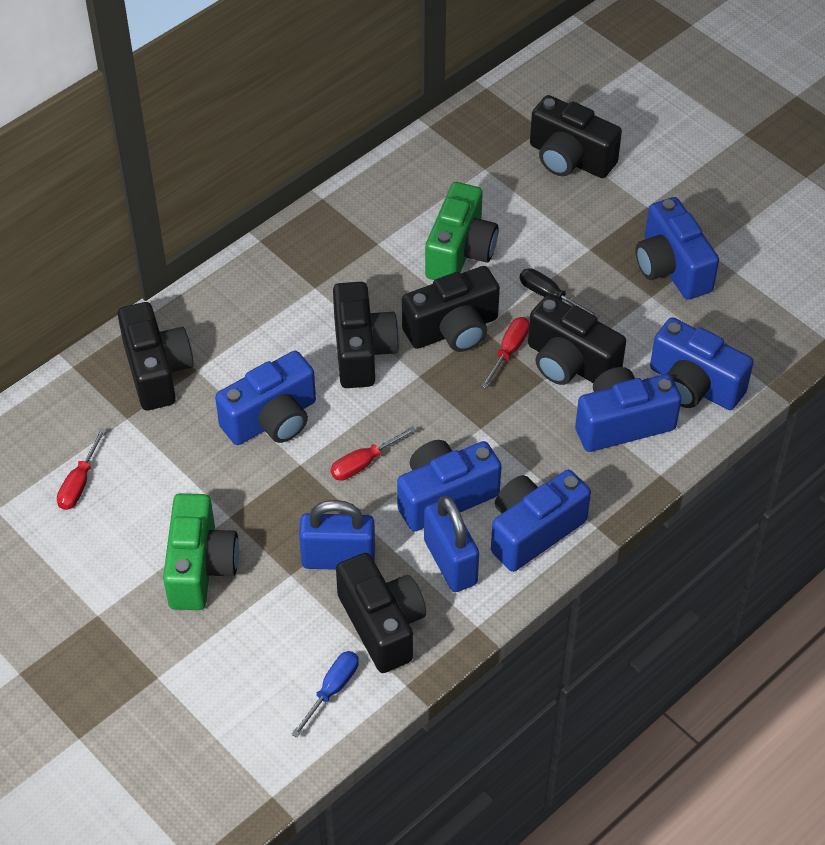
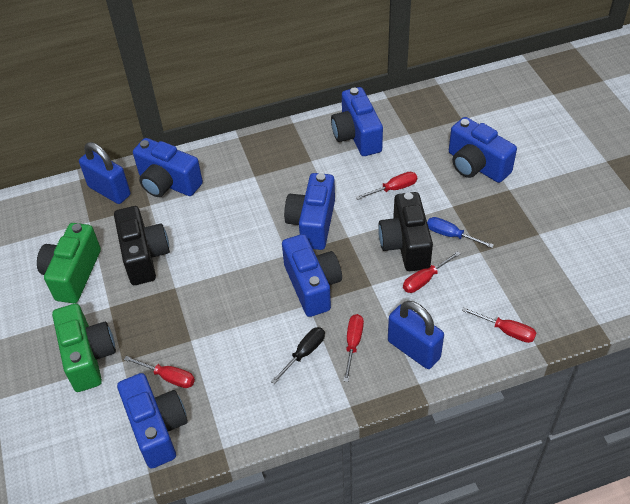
black camera: [118,302,194,410] [333,282,399,388] [336,553,426,673] [402,266,500,352] [528,295,626,385] [530,95,622,178] = 6 -> [114,206,170,285] [378,192,433,271] = 2
red screwdriver: [57,428,106,510] [330,426,416,481] [481,317,529,389] = 3 -> [124,356,195,388] [343,314,364,382] [356,172,417,200] [403,251,460,293] [462,307,536,343] = 5

